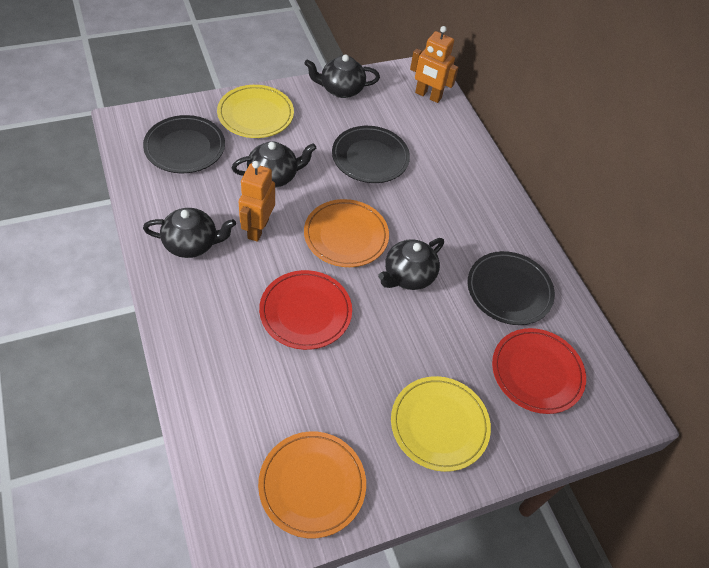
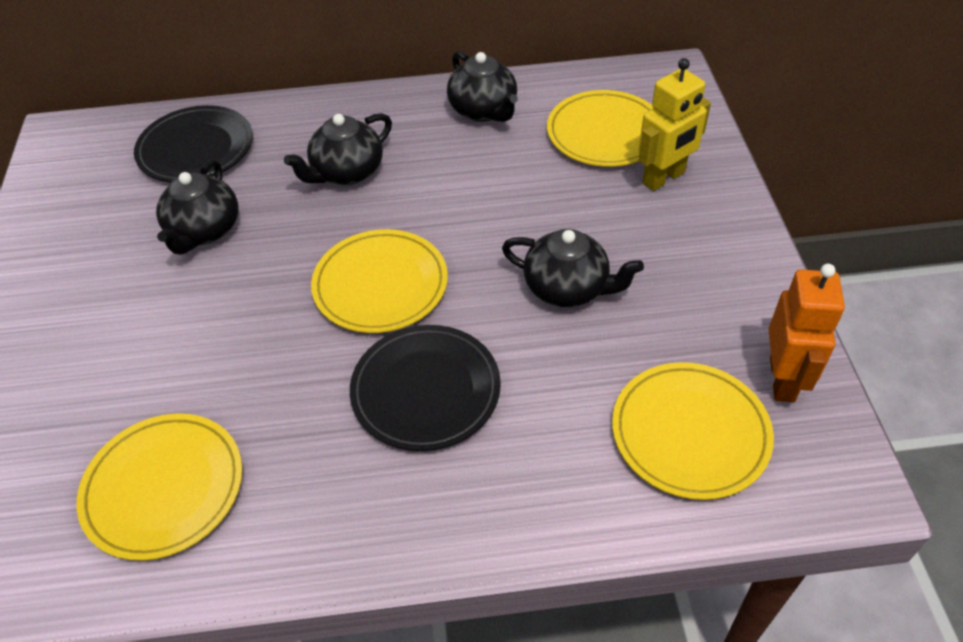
black plate: [143,115,225,173] [332,126,410,183] [468,251,555,325] = 3 -> [134,105,253,182] [350,325,501,451] = 2
orange plate: [258,431,366,538] [304,199,389,267] = 2 -> none = 0
orange robot: [239,161,275,242] [410,26,459,103] = 2 -> [768,264,845,402] = 1
red plate: [259,270,352,350] [492,328,586,414] = 2 -> none = 0
yellow plate: [217,85,294,138] [391,376,491,472] = 2 -> [76,413,243,561] [311,229,448,333] [547,90,653,167] [612,362,774,500] = 4
yellow robot: none = 0 -> [638,58,711,191] = 1

